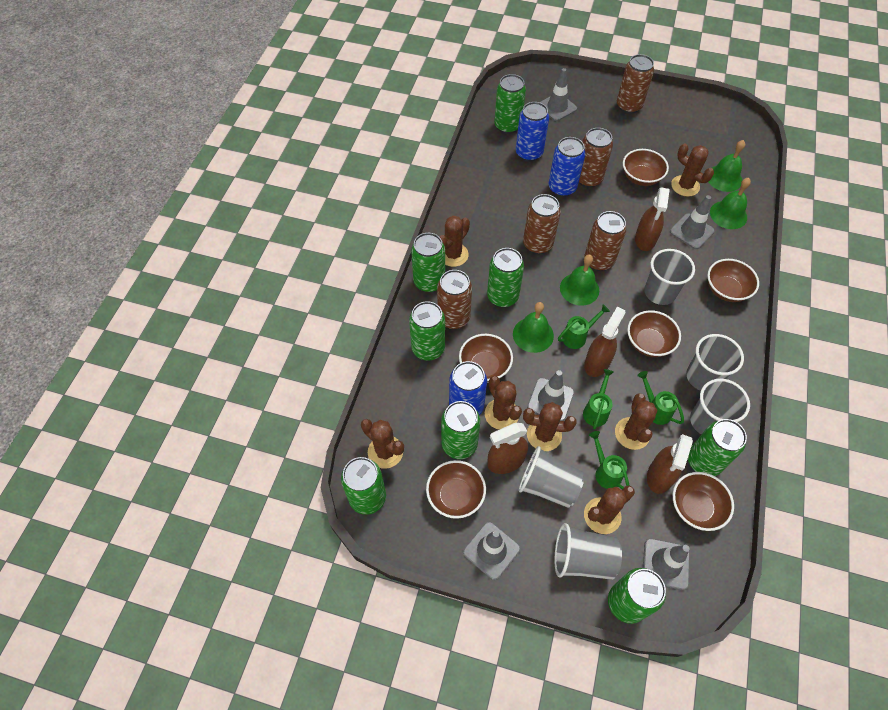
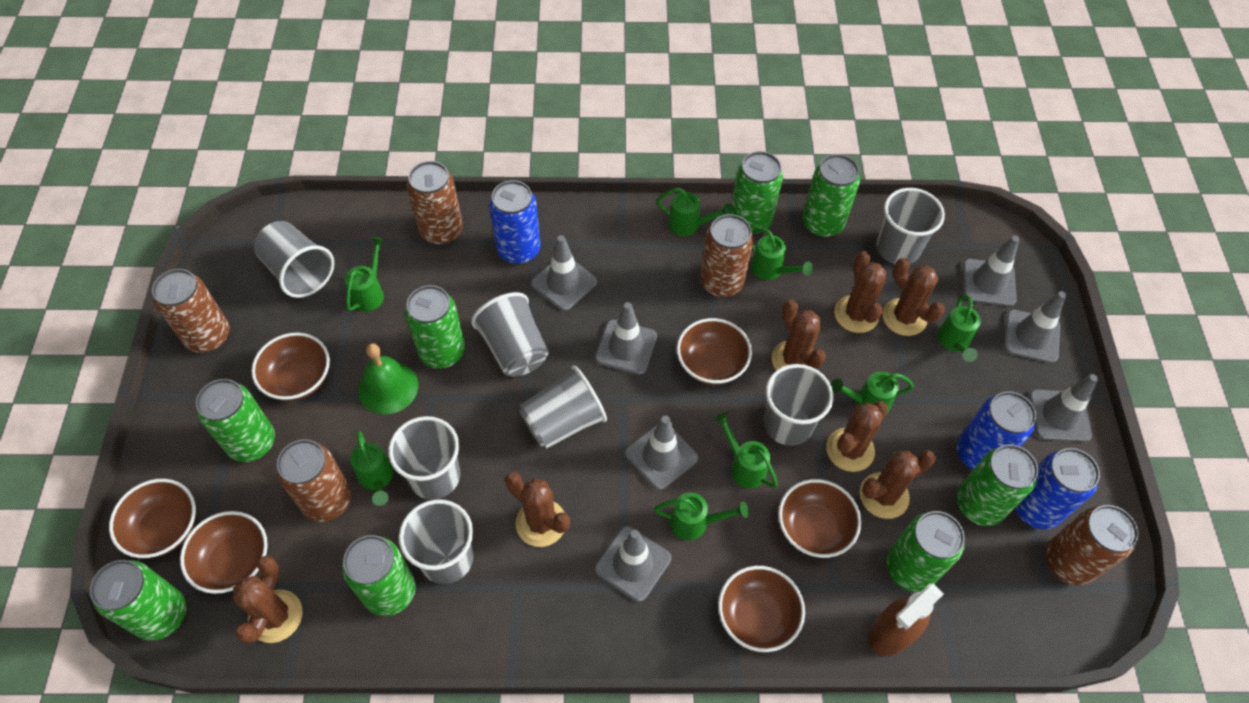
brown spray bottle: [487,423,528,474] [584,307,626,377] [635,187,670,251] [647,434,693,494] = 4 -> [869,583,944,656] = 1
green bell: [513,302,554,353] [560,254,599,306] [708,140,745,192] [710,178,751,229] = 4 -> [358,343,418,414] = 1
green watering can: [558,305,610,349] [583,369,614,430] [589,431,630,490] [637,371,684,425] = 4 -> [345,237,385,312] [350,431,393,506] [654,492,749,540] [656,188,733,236] [714,412,778,489] [751,229,813,280] [831,371,914,414] [937,295,981,362] = 8
grey cup: [519,446,585,508] [555,523,622,580] [644,249,695,305] [686,334,744,391] [690,379,750,434] = 5 -> [254,221,334,298] [388,416,460,500] [399,499,474,584] [471,292,548,377] [519,366,607,449] [764,364,833,446] [876,188,945,264] = 7
grey traffic cone: [463,522,520,580] [527,370,574,421] [540,68,577,121] [643,538,690,590] [670,195,714,249] = 5 -> [531,235,597,311] [595,302,657,375] [595,526,671,602] [625,416,698,490] [963,235,1019,306] [1004,291,1067,363] [1029,374,1098,442] = 7

